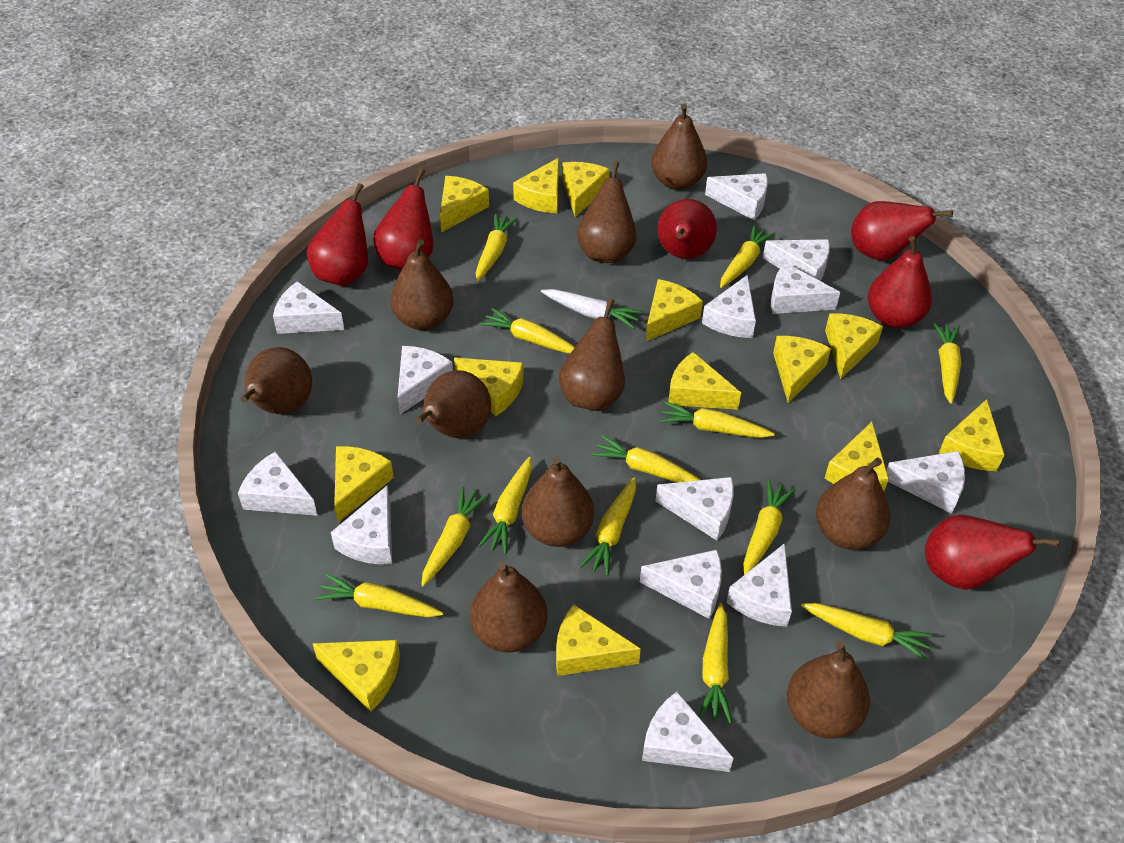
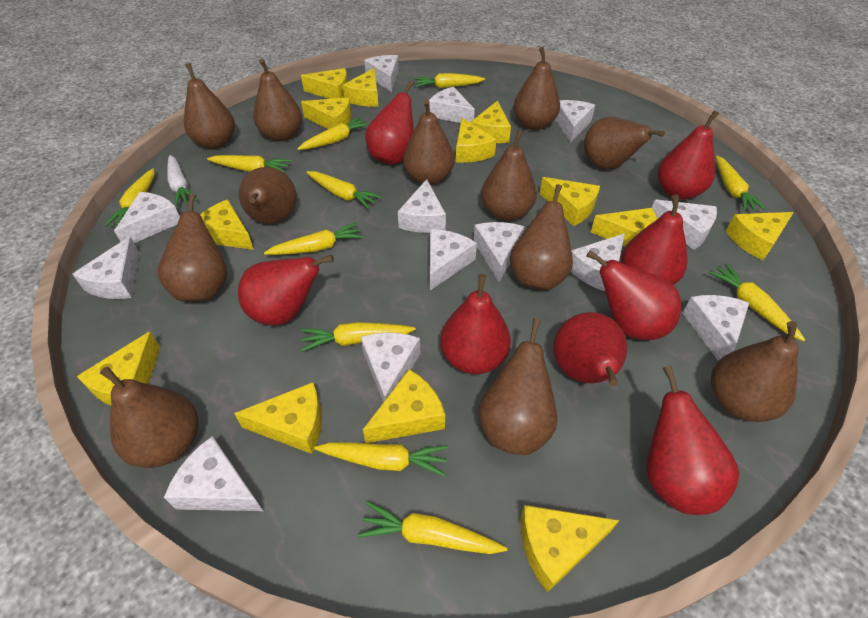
brown pear: [240,347,312,414] [390,239,454,330] [416,370,491,438] [470,562,548,652] [522,457,594,547] [559,298,625,411] [577,161,637,263] [651,104,707,190] [787,642,870,739] [816,457,890,550] = 10 -> [100,366,198,468] [158,193,227,301] [184,63,235,149] [239,167,297,224] [253,59,302,141] [403,99,454,185] [478,318,557,455] [481,129,537,221] [510,184,573,290] [514,47,560,130] [584,117,665,169] [711,321,799,422] = 12
red pear: [307,183,368,286] [373,168,433,270] [657,199,717,259] [851,201,953,260] [868,236,932,328] [925,515,1060,590] = 6 -> [238,255,334,325] [365,81,414,165] [440,274,511,374] [553,312,627,386] [586,250,681,340] [621,195,687,285] [646,365,740,515] [658,110,719,200] = 8
yellow carrot: [315,574,443,617] [421,486,489,586] [476,213,518,281] [478,457,532,554] [480,308,575,354] [579,478,636,576] [591,435,700,483] [659,402,775,438] [699,603,732,723] [720,225,776,288] [743,479,796,575] [801,603,933,661] [933,322,961,404] = 13 -> [105,168,154,226] [207,155,291,173] [264,222,364,255] [297,117,369,150] [301,322,416,352] [306,171,382,209] [314,442,448,477] [358,502,507,554] [414,73,485,88] [708,263,805,341] [716,156,766,211] = 11

